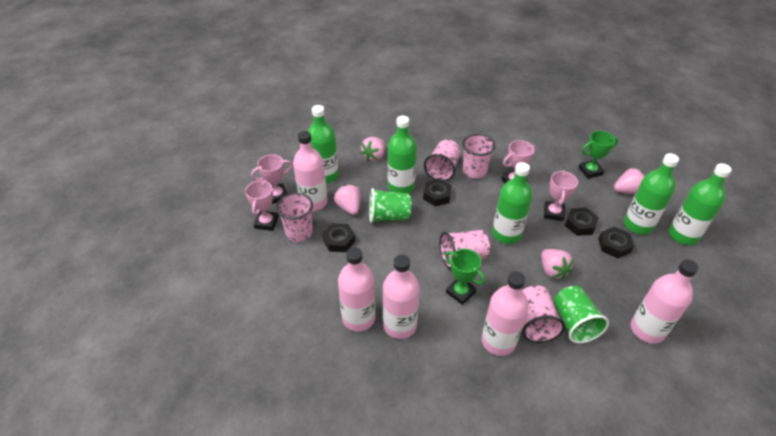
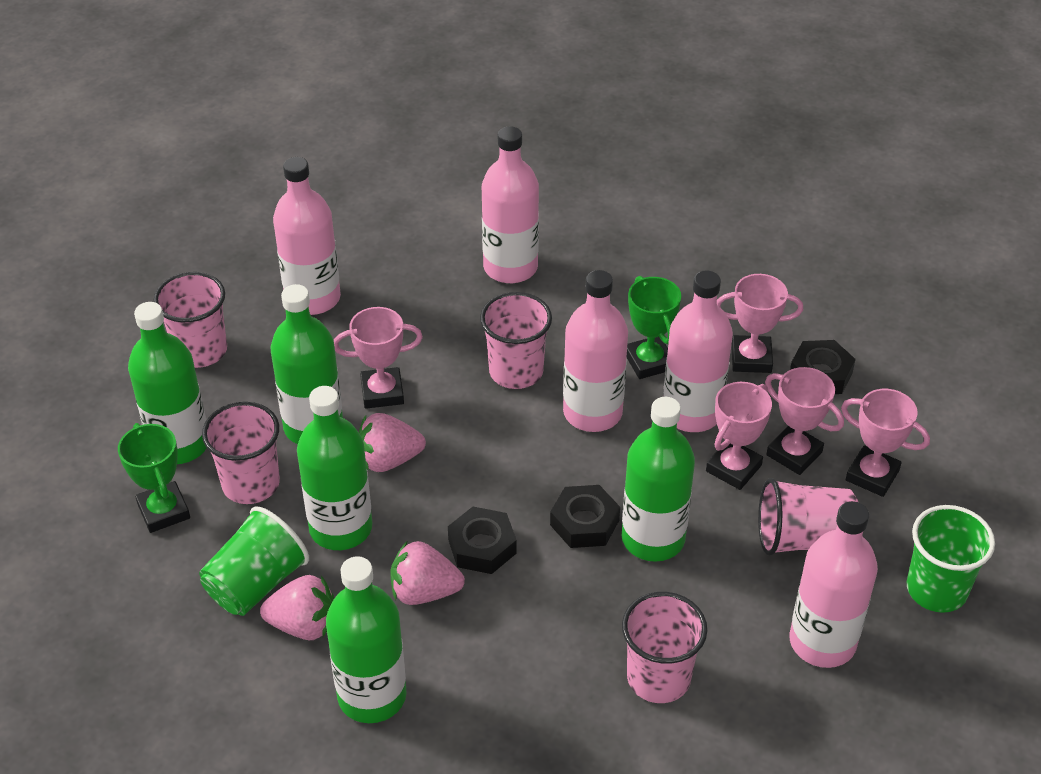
black nut: [322,223,355,252] [423,179,452,206] [565,208,599,236] [598,227,634,258] = 4 -> [448,507,517,574] [550,485,620,548] [790,340,856,394] = 3
pink strawberry: [334,184,361,215] [360,137,385,162] [541,249,574,280] [614,168,645,194] = 4 -> [260,575,334,640] [359,413,426,472] [390,540,465,605] = 3
pink trophy: [245,180,279,231] [251,154,293,204] [501,140,536,183] [544,170,578,221] = 4 -> [334,307,423,409] [706,382,772,490] [717,274,803,373] [765,367,844,475] [841,389,930,497] = 5

